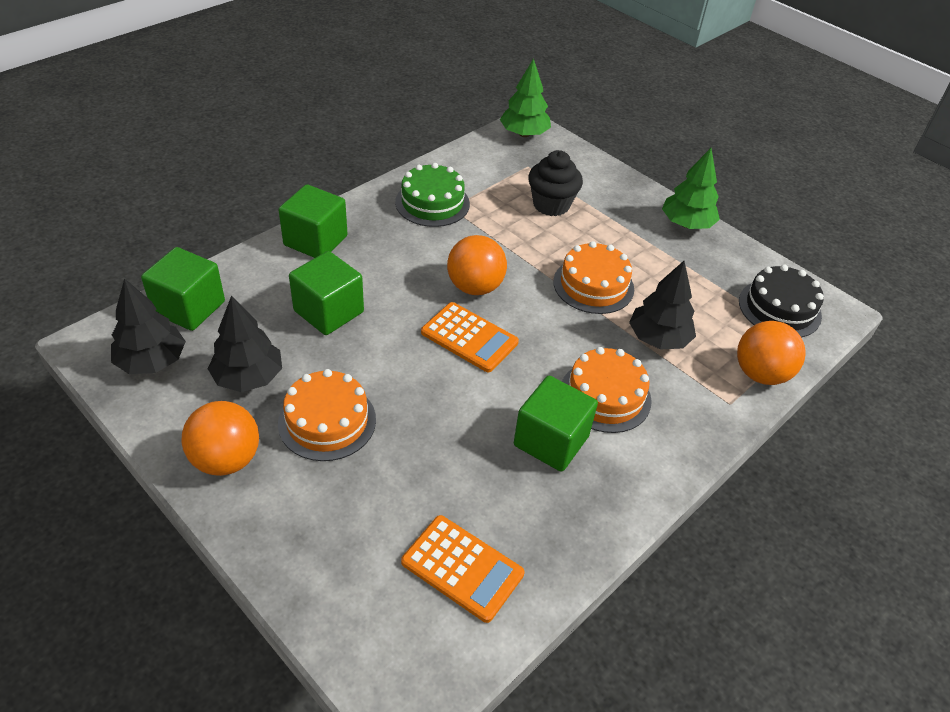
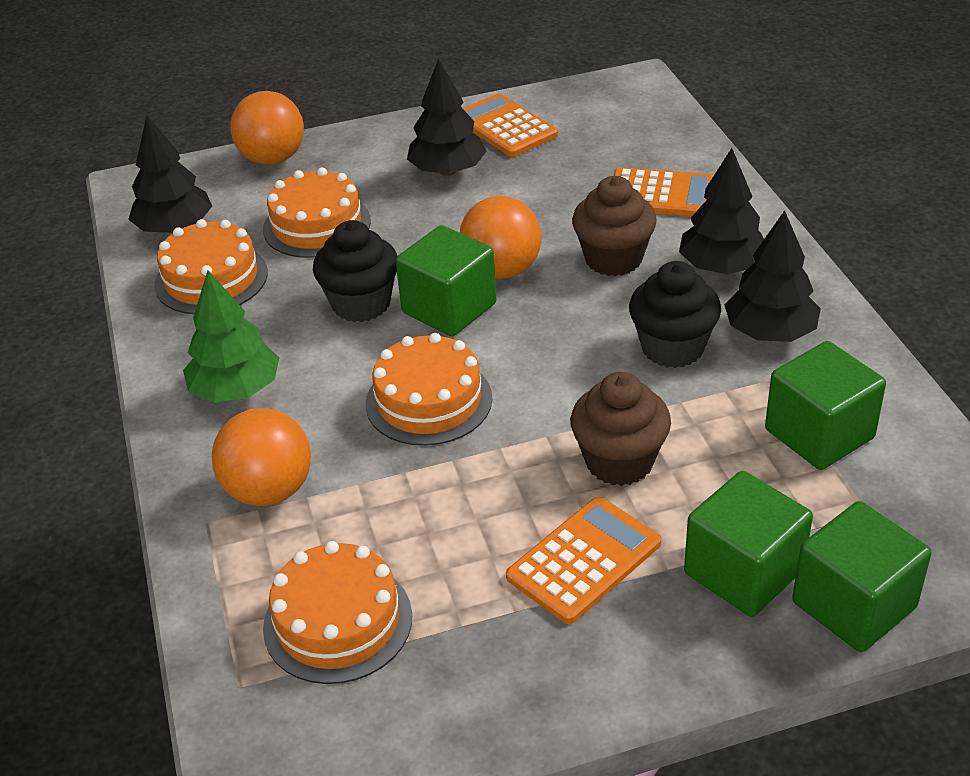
black cake: [739,265,824,338] = 1 -> none = 0
black cupcake: [528,150,583,216] = 1 -> [313,220,397,322] [629,261,721,368] = 2
black tree: [111,278,186,374] [208,296,282,392] [629,261,696,349] = 3 -> [128,116,212,234] [407,58,487,176] [679,148,764,274] [725,210,821,342] = 4
brown cupcake: none = 0 -> [570,372,671,486] [572,176,657,276] = 2
green cake: [395,163,470,227] = 1 -> none = 0
green tree: [500,58,551,137] [662,148,720,229] = 2 -> [183,270,279,402] = 1
orange cake: [278,369,376,461] [553,241,634,314] [562,347,652,433] = 3 -> [154,219,268,314] [263,168,371,258] [263,541,412,684] [366,333,492,446] = 4
orange calculator: [401,515,525,623] [421,302,519,372] = 2 -> [463,93,558,157] [506,497,661,624] [613,167,715,216] = 3

